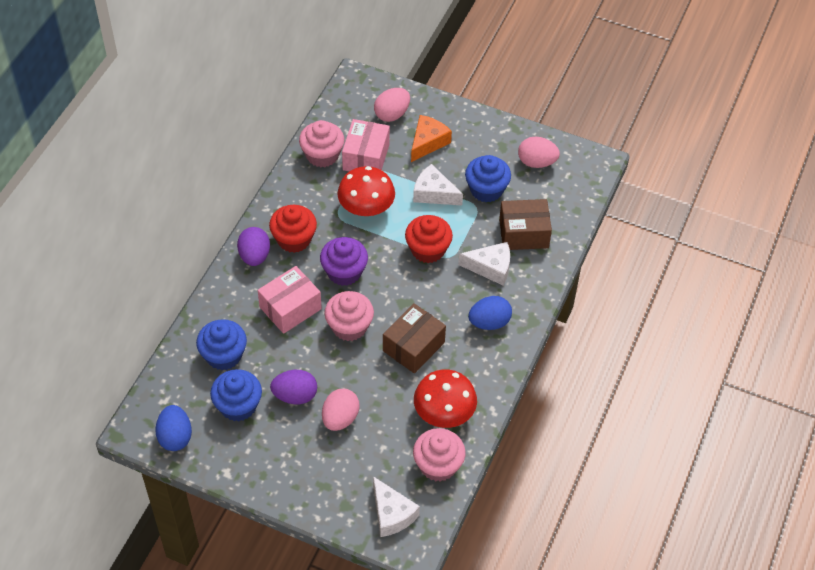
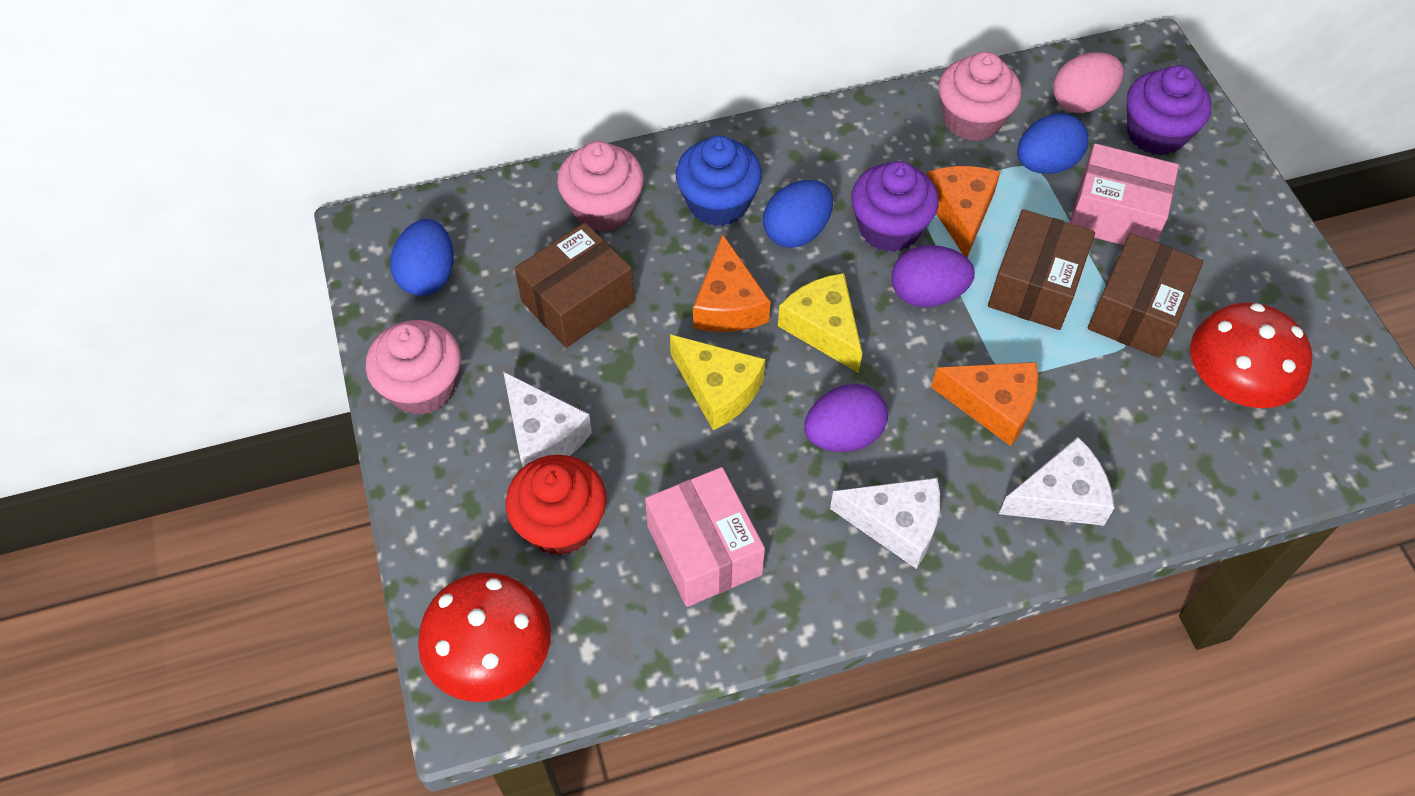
blue cupcake: [196,319,247,370] [210,369,262,421] [465,155,511,202] = 3 -> [676,136,762,226] = 1
blue egg: [155,405,192,451] [468,296,512,330] = 2 -> [390,219,454,296] [763,180,833,248] [1017,113,1088,174] = 3
brown box: [383,303,446,373] [499,199,552,250] = 2 -> [515,223,634,348] [988,209,1095,330] [1088,233,1203,358] = 3
orange cheese: [411,115,452,162] = 1 -> [693,234,771,332] [927,166,1000,257] [931,362,1038,446] = 3
pink egg: [322,389,360,431] [374,88,410,122] [518,137,560,168] = 3 -> [1053,52,1124,113] = 1
purple cupcake: [320,237,368,286] = 1 -> [851,161,939,252] [1127,65,1212,156] = 2
red cupcake: [269,205,317,253] [405,215,453,263] = 2 -> [506,455,607,555] = 1
yellow cheese: none = 0 -> [670,334,765,430] [778,273,862,373] = 2

